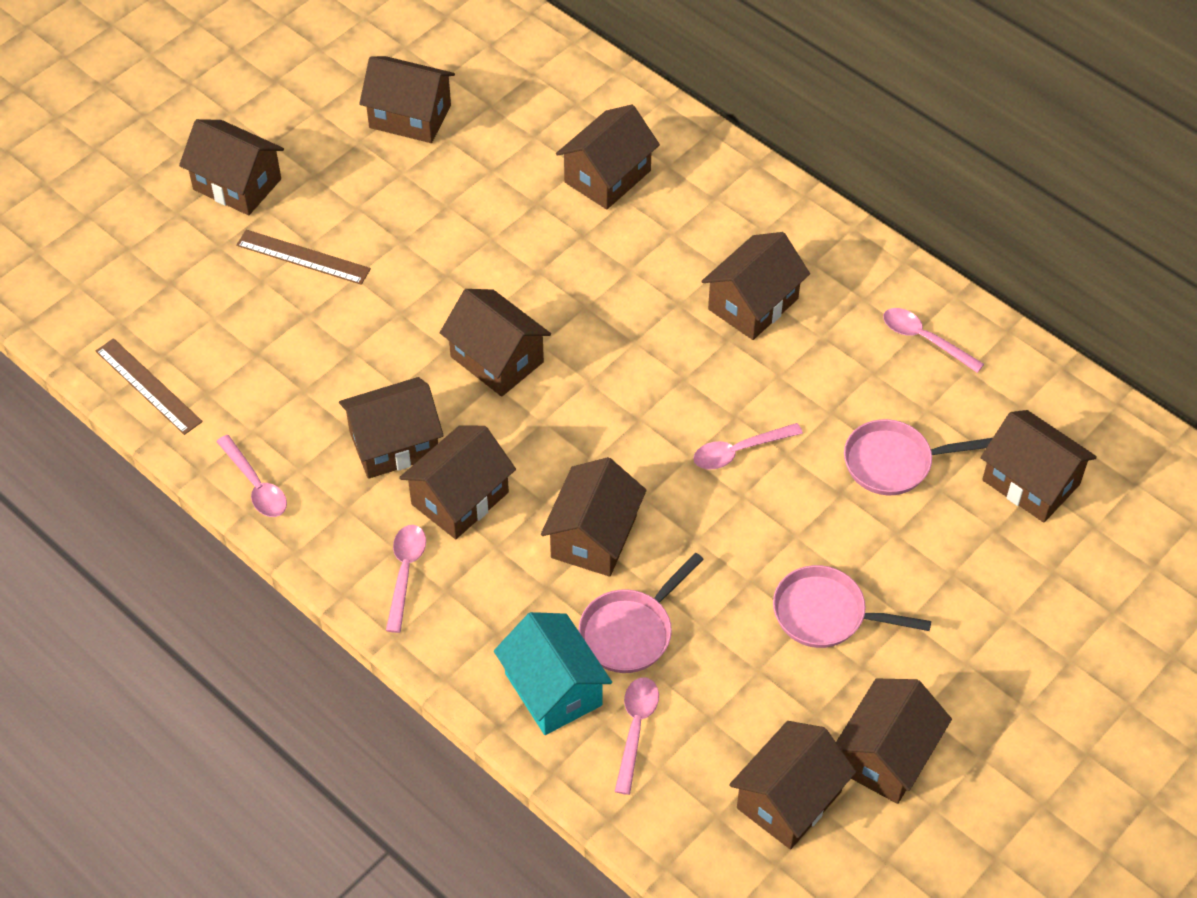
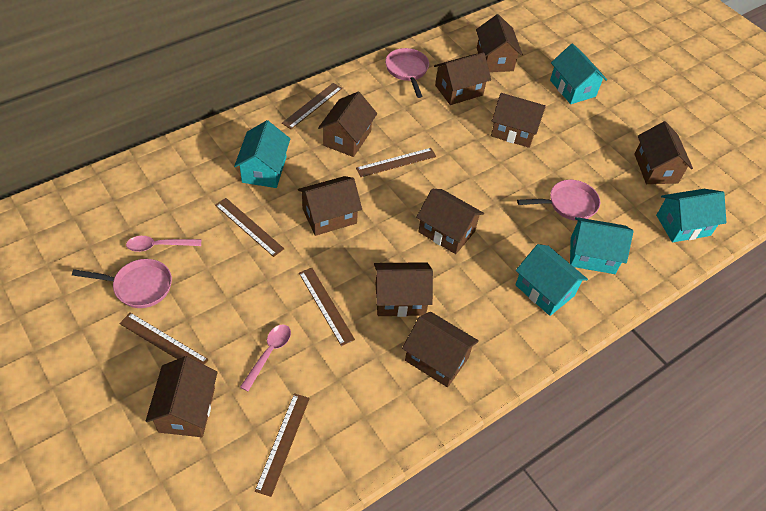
brown house: [179,119,284,215] [339,377,444,479] [359,56,455,143] [399,425,516,539] [440,289,551,397] [541,457,647,577] [556,105,660,210] [701,232,810,340] [729,721,856,849] [836,679,952,804] [980,410,1097,523] = 11 -> [146,356,218,437] [298,176,362,236] [318,92,377,157] [374,262,433,317] [402,312,479,387] [416,189,484,254] [434,52,491,105] [476,14,523,72] [491,93,546,148] [634,121,693,184] = 10
brown ruler: [96,338,203,435] [236,230,371,285] = 2 -> [119,313,208,365] [215,198,284,257] [255,393,310,497] [282,83,342,129] [299,268,355,346] [356,148,436,177] = 6
pink spoon: [216,435,287,517] [386,525,426,633] [614,677,659,795] [693,423,803,469] [883,308,984,373] = 5 -> [126,236,201,252] [240,324,291,391] = 2
turquoise house: [494,612,612,735] = 1 -> [234,120,290,188] [515,244,588,316] [550,43,607,104] [570,217,633,274] [656,189,726,243] = 5

